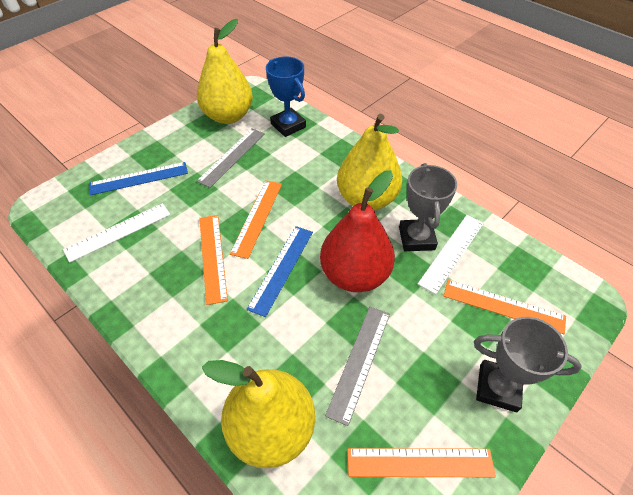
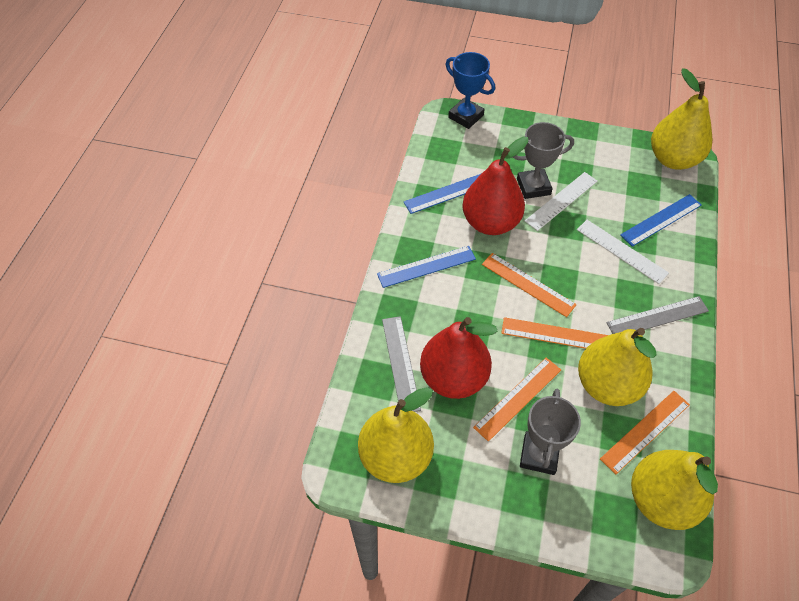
blue ruler: [89,162,188,195] [247,226,313,317] = 2 -> [377,246,476,288] [404,173,482,214] [620,194,702,247] = 3
red pear: [320,170,395,292] = 1 -> [420,317,498,399] [462,137,528,235] = 2
yellow pear: [197,19,253,124] [202,360,315,468] [337,114,402,210] = 3 -> [358,387,434,483] [578,328,657,406] [631,450,718,530] [651,68,712,170] = 4

